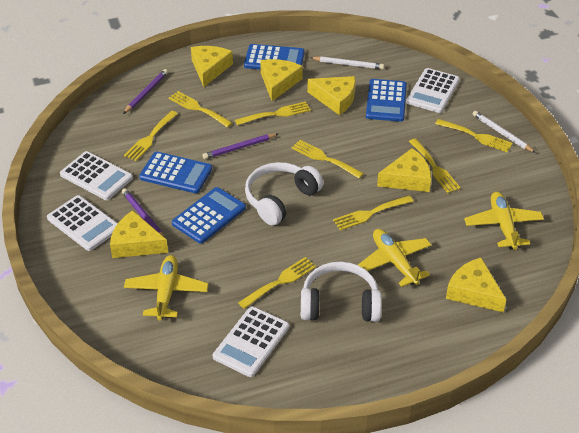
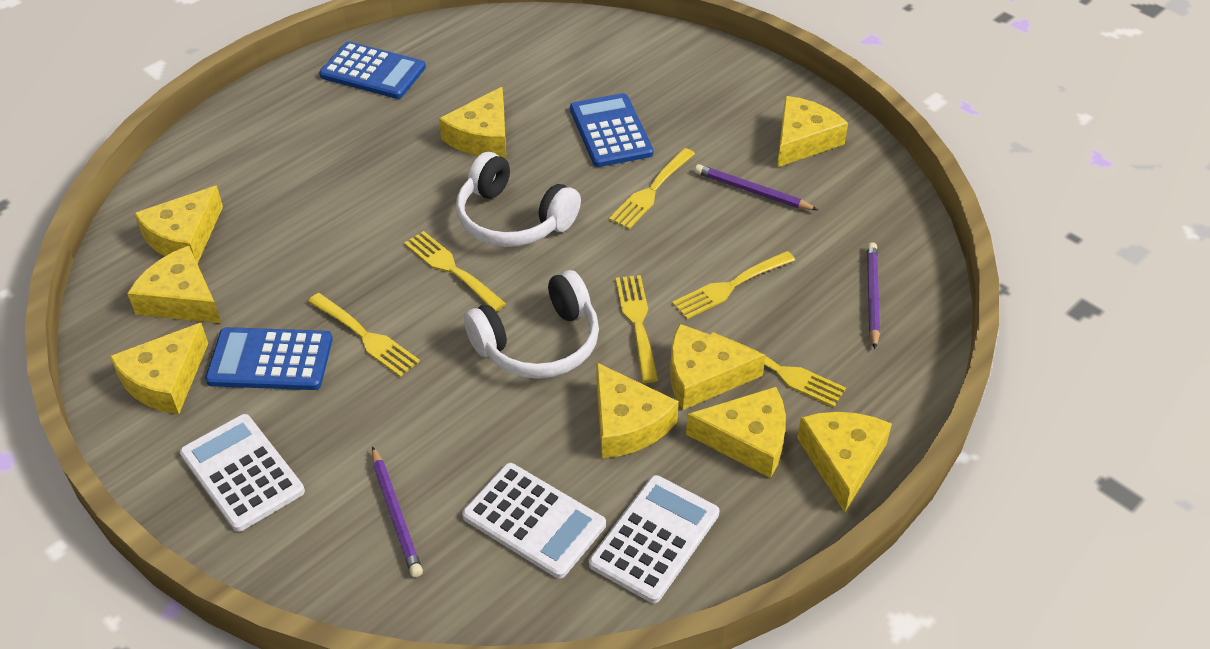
blue calculator: [139,151,212,193] [172,187,246,243] [244,44,305,70] [366,79,407,122] = 4 -> [205,327,333,390] [319,41,426,99] [570,93,654,167] = 3
white calculator: [47,195,118,251] [60,151,133,200] [213,306,289,377] [406,68,460,113] = 4 -> [180,414,305,532] [462,463,606,579] [589,475,719,603] = 3
white pencil: [310,56,384,69] [473,111,536,153] = 2 -> none = 0
yellow cheese: [110,210,168,258] [191,46,233,87] [260,59,303,101] [307,76,355,115] [377,148,431,192] [446,258,506,312] = 6 -> [110,323,208,414] [127,246,221,323] [134,185,223,264] [439,87,506,158] [596,362,679,458] [670,324,766,410] [686,387,786,478] [777,96,848,167] [797,412,892,512] = 9
yellow fork: [124,111,178,161] [169,91,232,127] [235,101,311,125] [238,257,316,309] [291,140,364,178] [333,196,413,231] [409,138,461,193] [435,119,513,152] = 8 -> [308,293,420,377] [404,231,506,311] [609,148,695,229] [616,275,658,383] [672,251,795,319] [711,332,846,407] = 6
yellow plane: [124,255,209,321] [358,229,431,287] [464,192,544,250] = 3 -> none = 0

